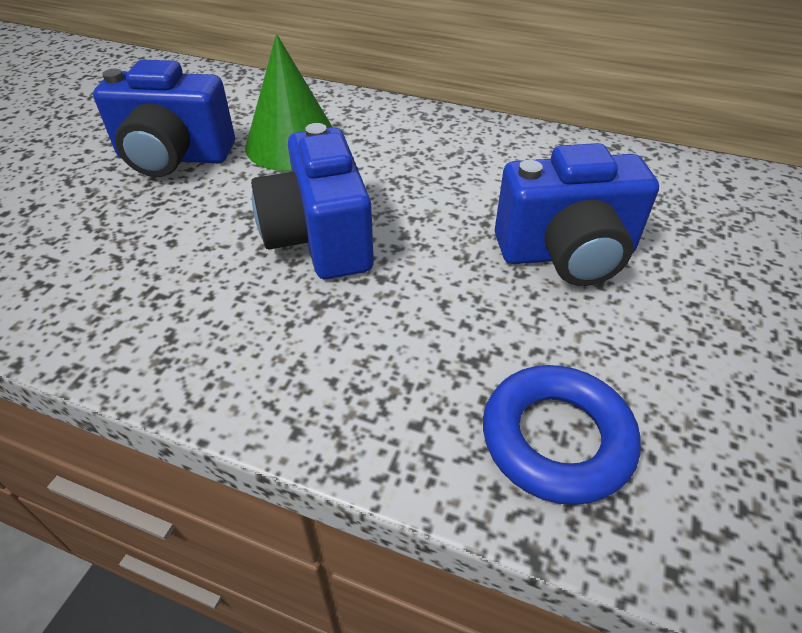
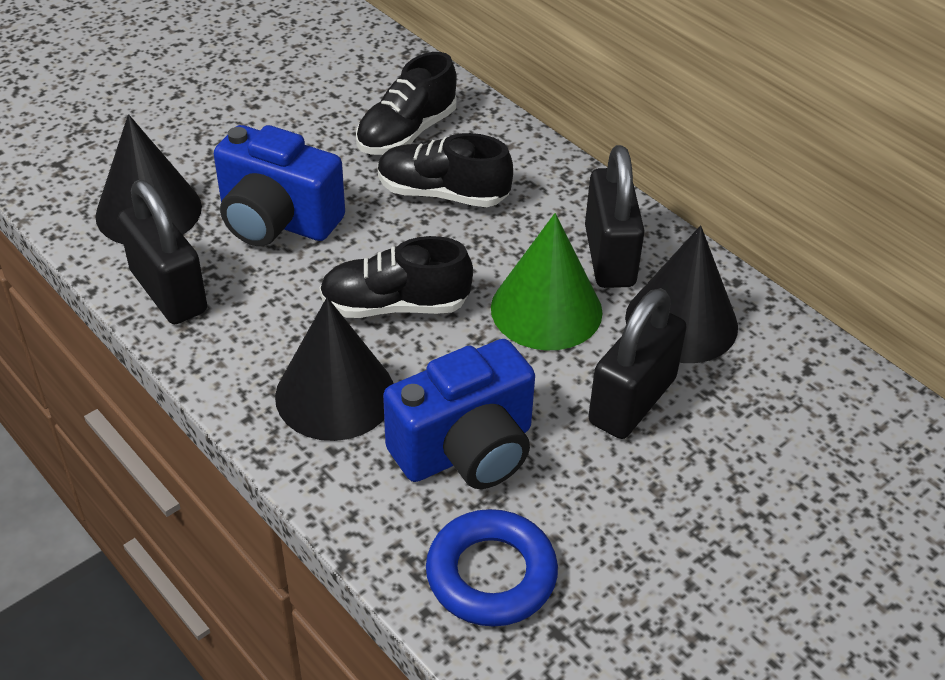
black cone: none = 0 -> [95,114,202,244] [275,297,394,441] [625,225,738,363] = 3
black padlock: none = 0 -> [118,180,207,324] [585,145,645,288] [589,288,687,439] = 3
black shoe: none = 0 -> [319,236,473,318] [356,52,457,155] [378,133,513,207] = 3
blue camera: [93,60,235,177] [251,123,374,279] [495,143,659,286] = 3 -> [214,125,345,246] [383,339,535,489] = 2

